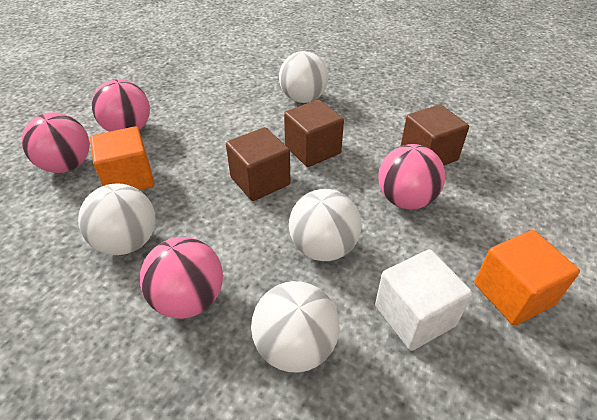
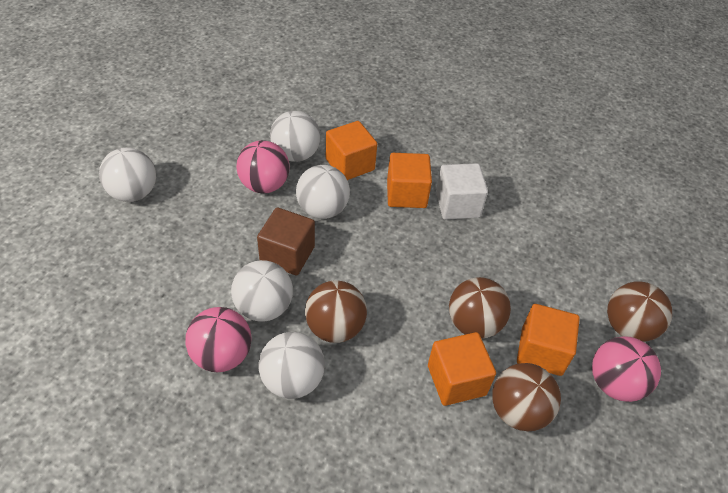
brown ball: none = 0 -> [305,281,367,343] [449,277,511,338] [492,363,561,432] [607,281,672,342] = 4
brown cube: [226,127,290,201] [284,100,344,167] [401,104,469,166] = 3 -> [257,207,315,276] = 1
orange cube: [90,126,154,190] [474,230,580,326] = 2 -> [326,121,377,180] [387,153,432,208] [428,332,496,406] [517,304,580,376] = 4
pink ball: [22,112,90,173] [92,79,150,132] [140,237,223,319] [378,144,445,209] = 4 -> [185,307,252,372] [236,140,290,193] [592,336,661,402] = 3
white ball: [78,183,156,255] [251,281,339,373] [279,51,329,103] [289,189,361,261] = 4 -> [99,148,156,202] [231,260,293,322] [258,332,325,399] [270,111,320,162] [296,165,350,219] = 5

